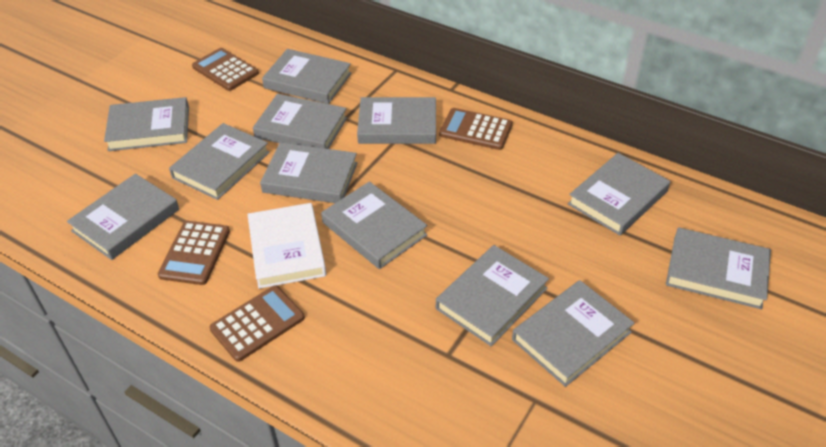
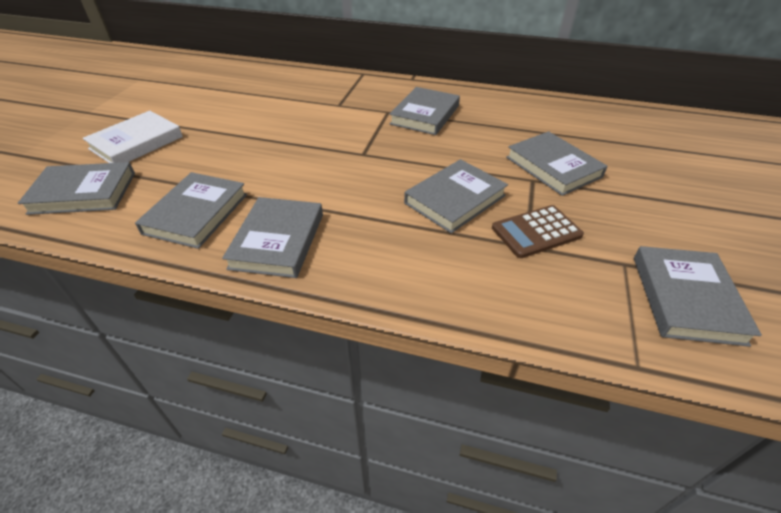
brown calculator: [158,221,230,285] [192,48,259,91] [209,285,305,362] [439,108,513,150] = 4 -> [492,205,584,258] = 1
grey book: [67,174,179,260] [104,97,189,151] [169,123,270,200] [253,94,347,149] [260,142,357,203] [262,49,351,104] [321,181,428,269] [357,97,436,144] [436,245,549,346] [512,280,634,387] [568,153,670,236] [666,227,771,309] = 12 -> [18,162,135,215] [135,172,247,249] [222,197,323,278] [390,87,460,135] [404,159,508,234] [506,131,608,196] [634,246,762,347] = 7

